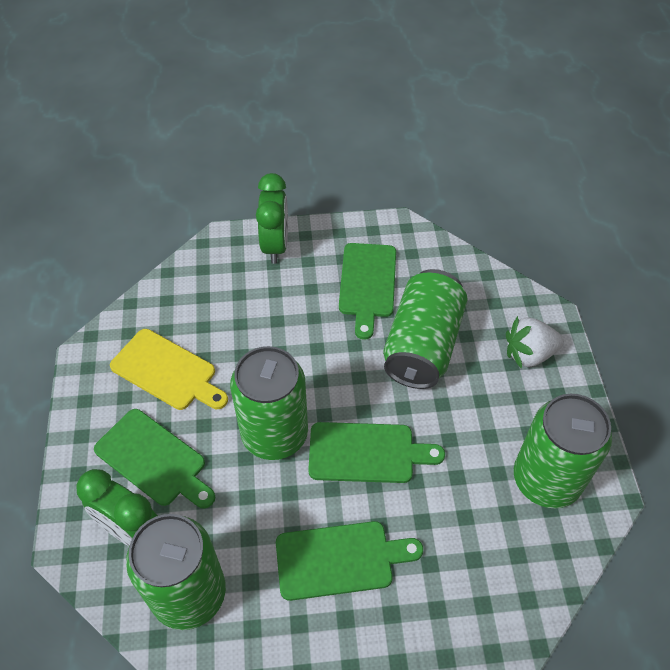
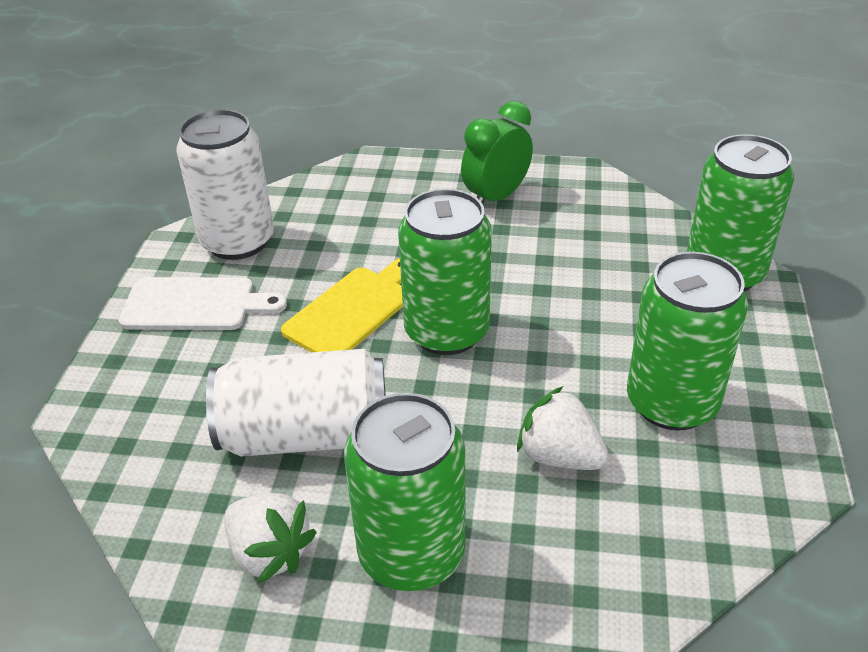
green clock: [76,469,158,546] [256,173,288,264] = 2 -> [461,101,533,204] = 1
green cutting board: [94,409,215,508] [276,521,423,601] [308,422,445,483] [339,243,396,340] = 4 -> none = 0
white can: none = 0 -> [176,109,274,260] [206,349,386,456] = 2
white cutting board: none = 0 -> [119,277,287,330] = 1
white strawberry: [506,316,564,369] = 1 -> [224,493,317,584] [517,386,609,470] = 2

